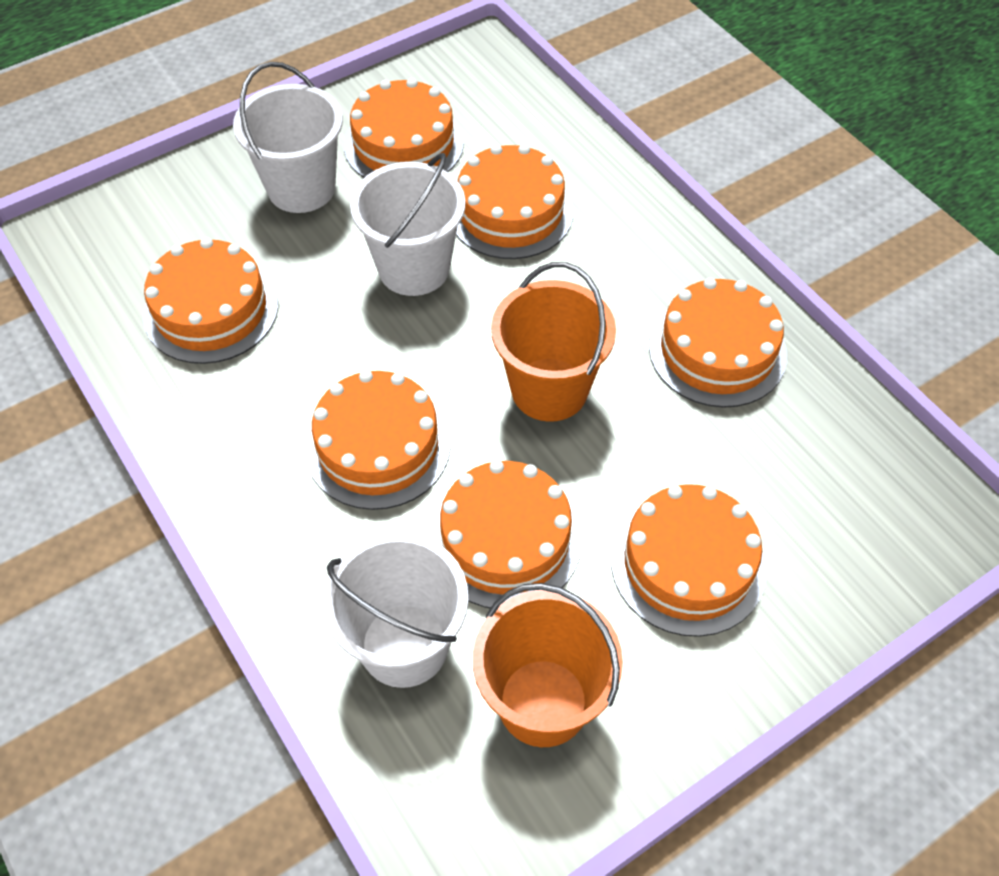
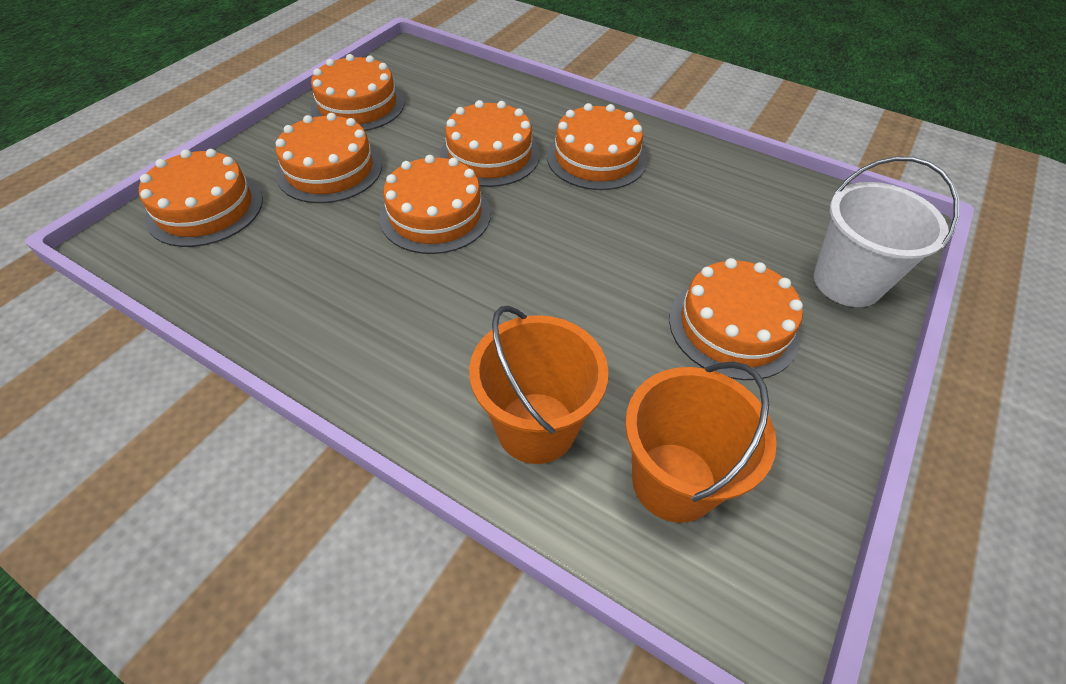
white bucket: [233,62,343,213] [323,533,468,688] [350,153,466,296] = 3 -> [814,156,959,307] = 1

